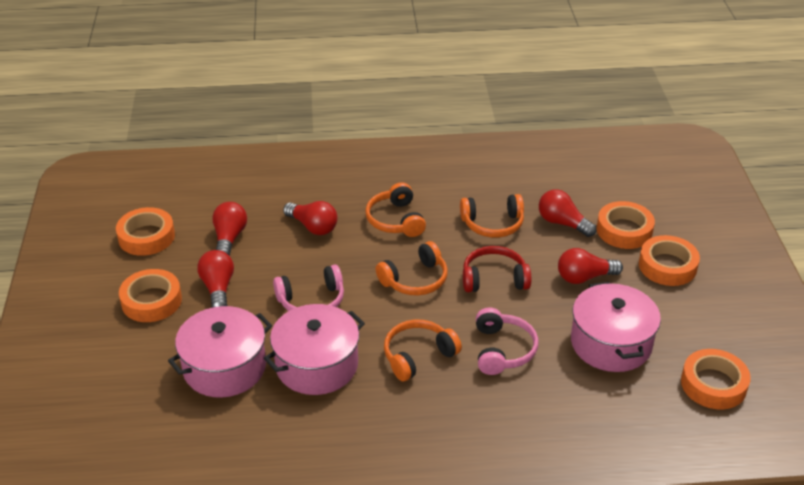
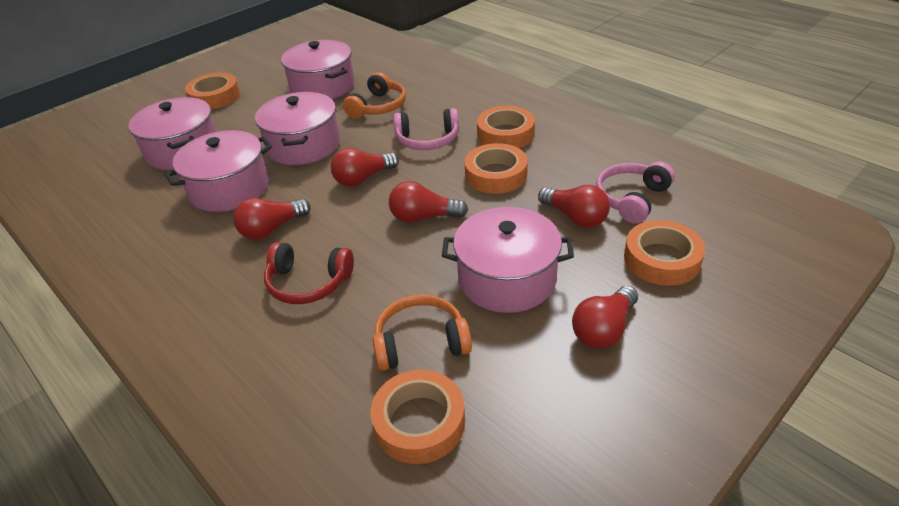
orange headphones: [365,182,426,237] [376,241,448,296] [384,320,462,381] [460,194,524,238] = 4 -> [343,72,406,119] [373,294,472,371] = 2
pink pot: [168,306,272,398] [264,304,365,395] [571,282,661,372] = 3 -> [129,97,217,170] [164,130,272,212] [255,92,340,165] [281,40,355,99] [442,207,574,313] = 5

